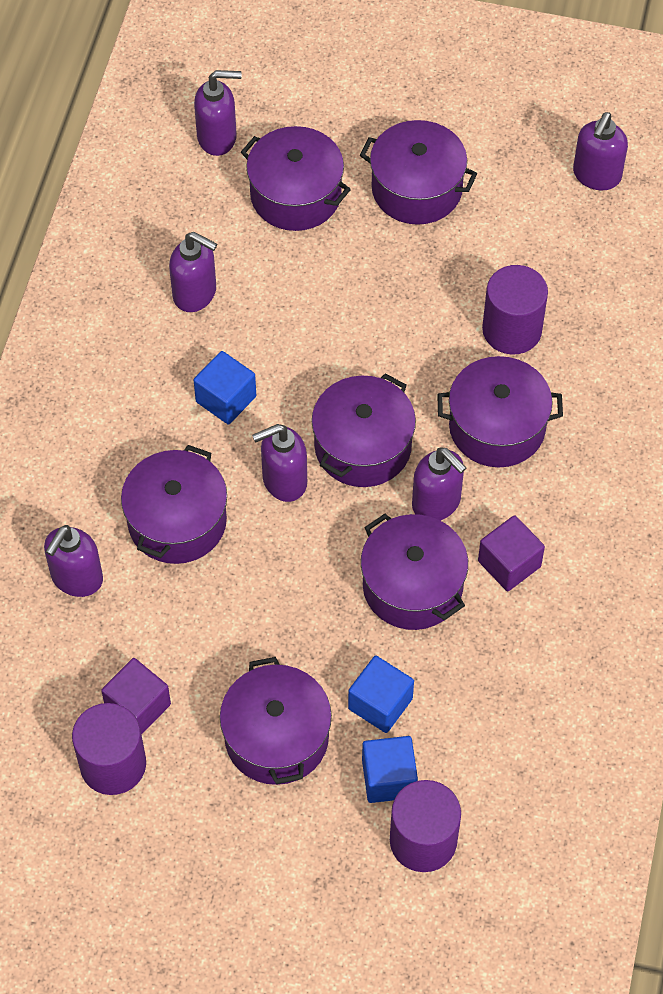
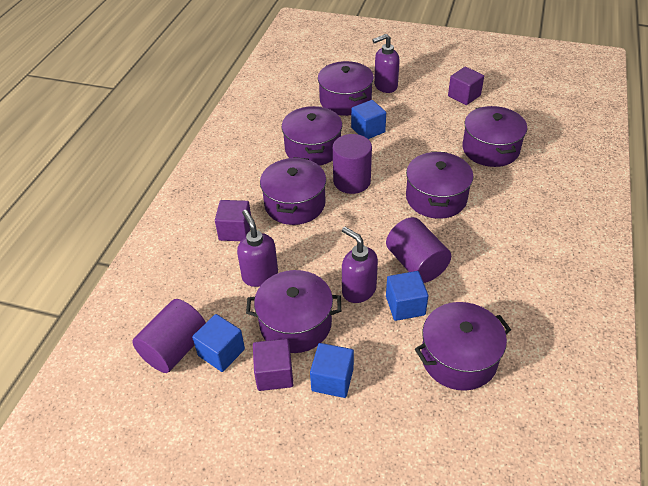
blue cube: [194,351,256,424] [348,656,414,733] [362,736,418,803] = 3 -> [192,314,245,372] [310,343,354,398] [351,100,386,139] [386,271,428,321] = 4
purple cube: [101,658,171,735] [478,515,545,591] = 2 -> [215,200,251,241] [253,339,293,391] [448,67,484,105] = 3
purple soap dispenser: [44,525,103,597] [169,232,217,312] [194,70,242,156] [252,424,307,502] [412,447,466,521] [573,112,628,190] = 6 -> [237,210,278,287] [342,227,378,303] [372,34,400,93] = 3

